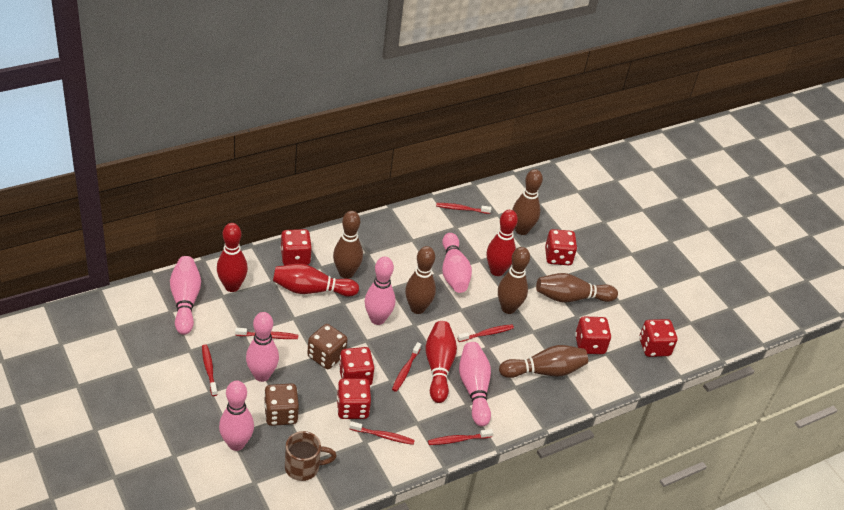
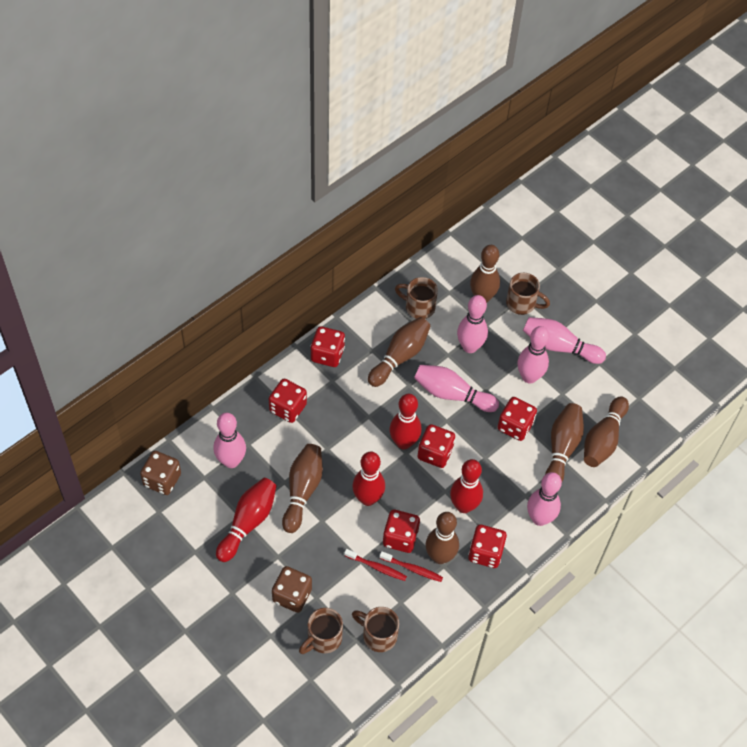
brown mug: [285,431,337,481] = 1 -> [299,608,343,654] [352,607,399,652] [395,277,438,319] [506,273,550,315] = 4
red toothbrush: [202,344,217,396] [235,328,298,339] [349,421,415,445] [392,342,421,392] [428,429,493,445] [436,203,491,214] [457,324,514,342] = 7 -> [344,549,407,581] [380,551,443,582] = 2

